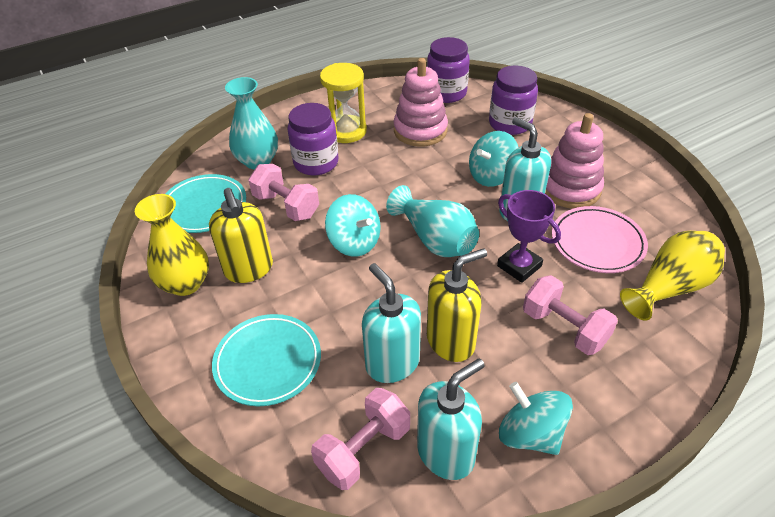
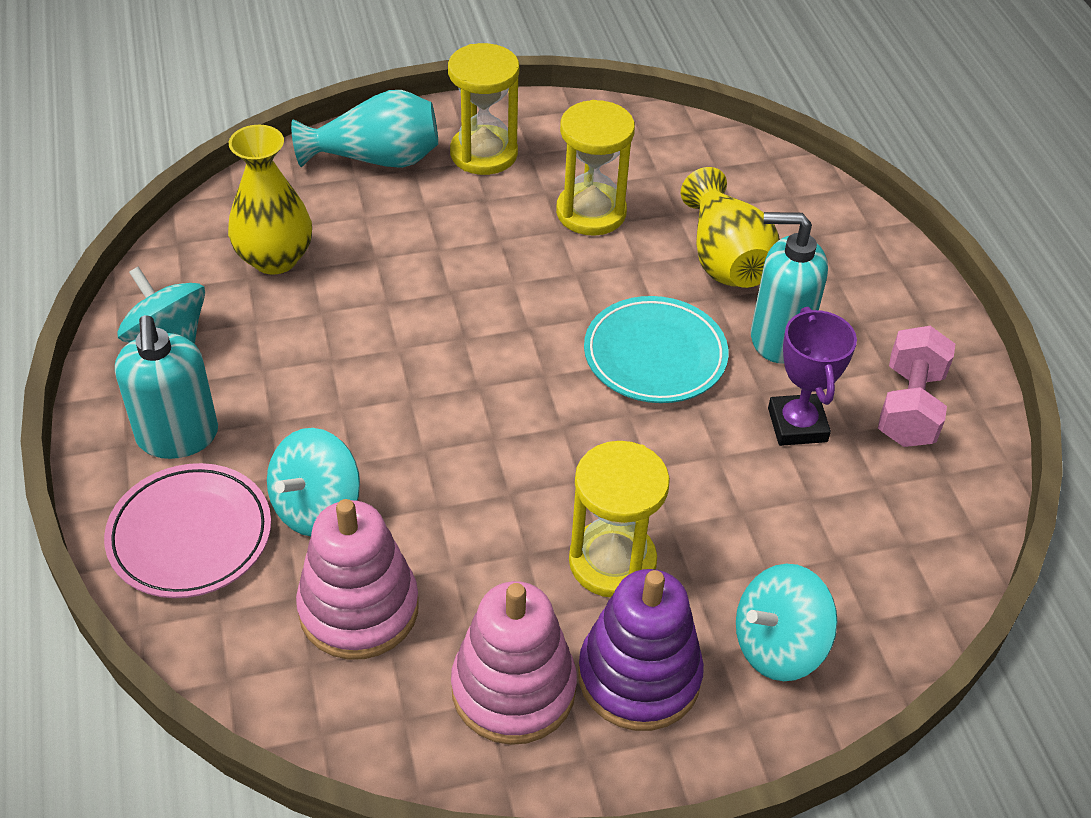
pink dumbbell: [248,164,319,221] [311,388,410,490] [523,275,618,355] = 3 -> [878,326,955,447] = 1
purple jar: [287,103,339,175] [427,37,470,103] [489,66,538,135] = 3 -> none = 0
purple stacking toy: none = 0 -> [578,569,704,731] = 1
turquoise plate: [165,174,246,233] [212,314,321,406] = 2 -> [584,296,729,403] = 1
turquoise soap dispenser: [362,263,421,383] [417,358,485,480] [499,117,551,221] = 3 -> [115,315,218,459] [751,212,828,364] = 2
turquoise vase: [225,77,278,169] [386,185,479,257] = 2 -> [291,90,438,168] = 1
yellow hourglass: [320,63,367,143] = 1 -> [448,43,519,175] [556,100,635,236] [569,441,670,597] = 3
yellow soap dispenser: [209,188,273,283] [427,248,487,362] = 2 -> none = 0

